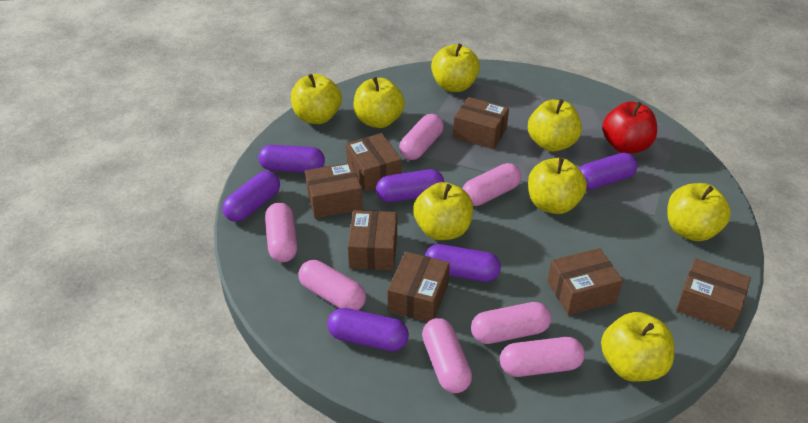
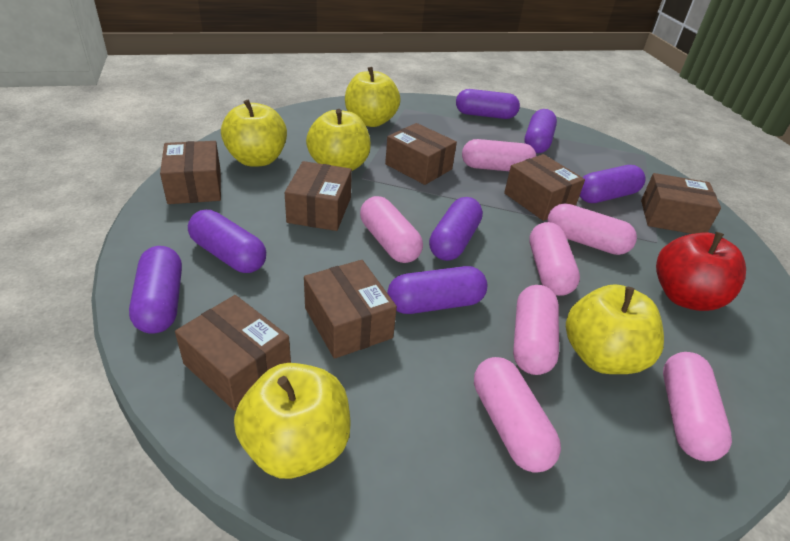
purple capsule: [222,171,280,222] [258,145,325,173] [327,308,409,351] [376,169,444,202] [425,244,501,282] [579,152,637,190] = 6 -> [129,246,182,334] [188,210,266,273] [387,266,487,314] [429,197,483,261] [456,89,520,119] [524,109,557,153] [580,165,645,203] = 7
yellow apple: [291,74,342,124] [353,77,405,128] [413,182,473,240] [431,44,480,92] [528,99,582,152] [528,158,587,214] [601,312,674,382] [668,183,731,241] = 8 -> [221,100,287,167] [234,363,351,479] [306,109,371,171] [345,67,401,127] [566,284,664,374] = 5

